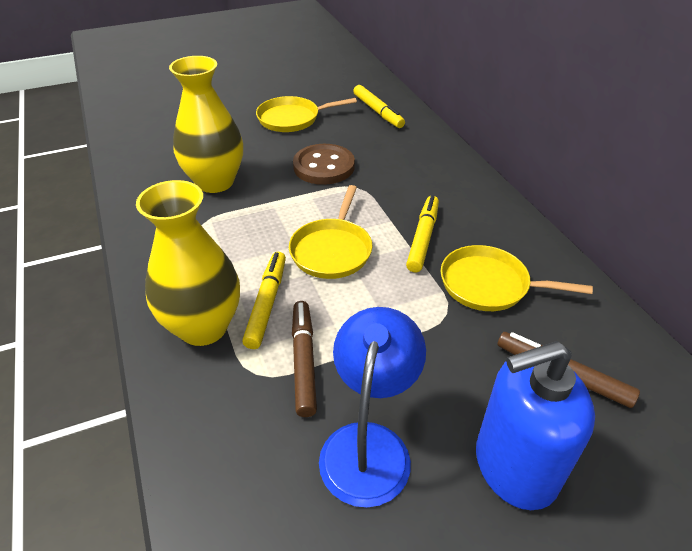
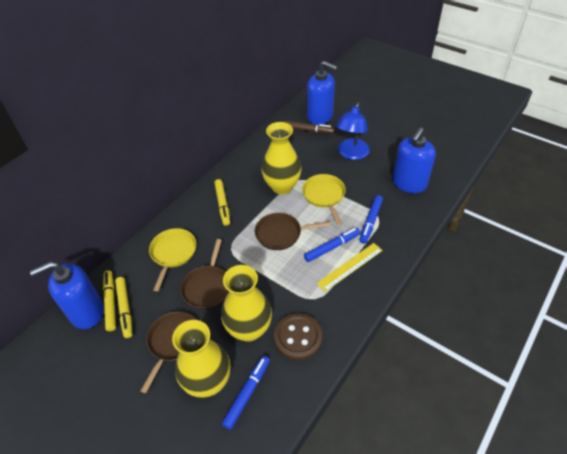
blue marker: none = 0 -> [222,356,270,430] [304,228,360,262] [359,195,383,244] = 3
blue soap dispenser: [476,341,595,510] = 1 -> [30,261,104,329] [307,61,337,125] [392,127,436,193] = 3
brown marker: [292,301,317,417] [498,332,640,408] = 2 -> [284,121,335,134] = 1
brown pan: none = 0 -> [141,311,196,393] [180,239,229,310] [255,213,331,250] = 3
yellow pan: [256,96,357,132] [289,185,372,279] [441,245,593,311] = 3 -> [149,228,196,291] [302,174,346,225] = 2
yellow ruler: none = 0 -> [317,243,383,292] = 1
yellow vase: [136,180,240,346] [169,56,243,193] = 2 -> [172,320,231,397] [221,265,272,342] [262,122,302,194] = 3

